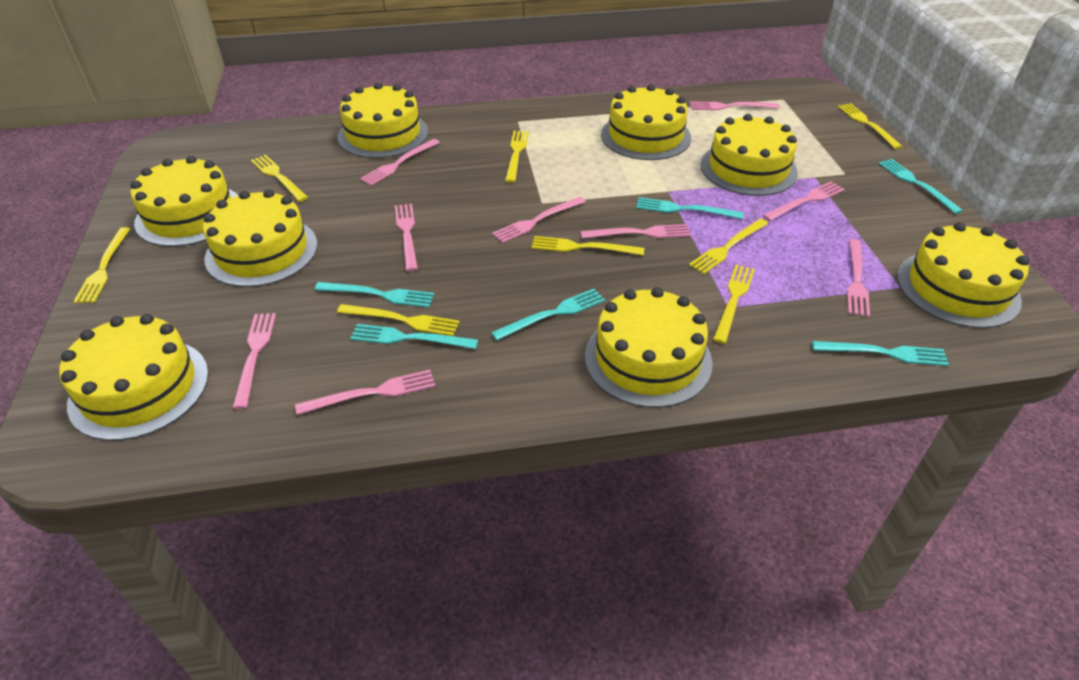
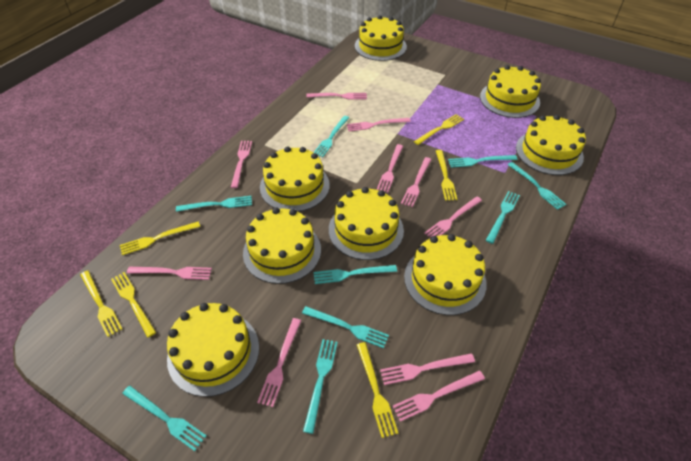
pink fork: [233,313,276,409] [295,370,436,415] [360,139,440,186] [395,204,418,271] [492,197,586,243] [581,224,691,239] [690,102,780,110] [763,181,845,221] [847,239,870,317] = 9 -> [127,267,212,280] [231,141,252,188] [257,318,302,407] [306,93,367,100] [347,118,411,132] [376,144,403,193] [380,353,475,385] [393,370,485,422] [401,157,432,207] [424,197,482,238] = 10
turquoise fork: [315,282,434,307] [350,324,478,349] [491,289,605,340] [636,197,744,219] [812,341,949,366] [878,159,963,214] = 6 -> [122,386,206,451] [176,196,252,212] [302,306,389,348] [303,339,338,434] [314,116,349,157] [314,265,397,284] [448,155,517,168] [486,191,520,244] [507,162,566,210] = 9
yellow fork: [73,227,130,303] [251,155,308,202] [337,304,460,336] [505,131,529,183] [532,236,644,256] [689,218,768,274] [713,264,755,344] [838,103,903,149] = 8 -> [80,271,122,337] [111,272,156,337] [120,221,200,255] [357,342,398,438] [414,114,464,145] [436,150,458,201] = 6

